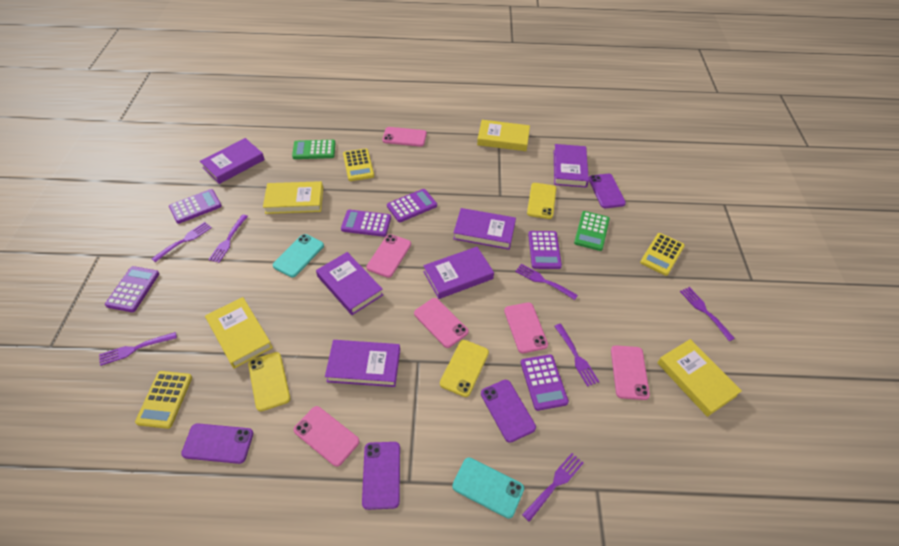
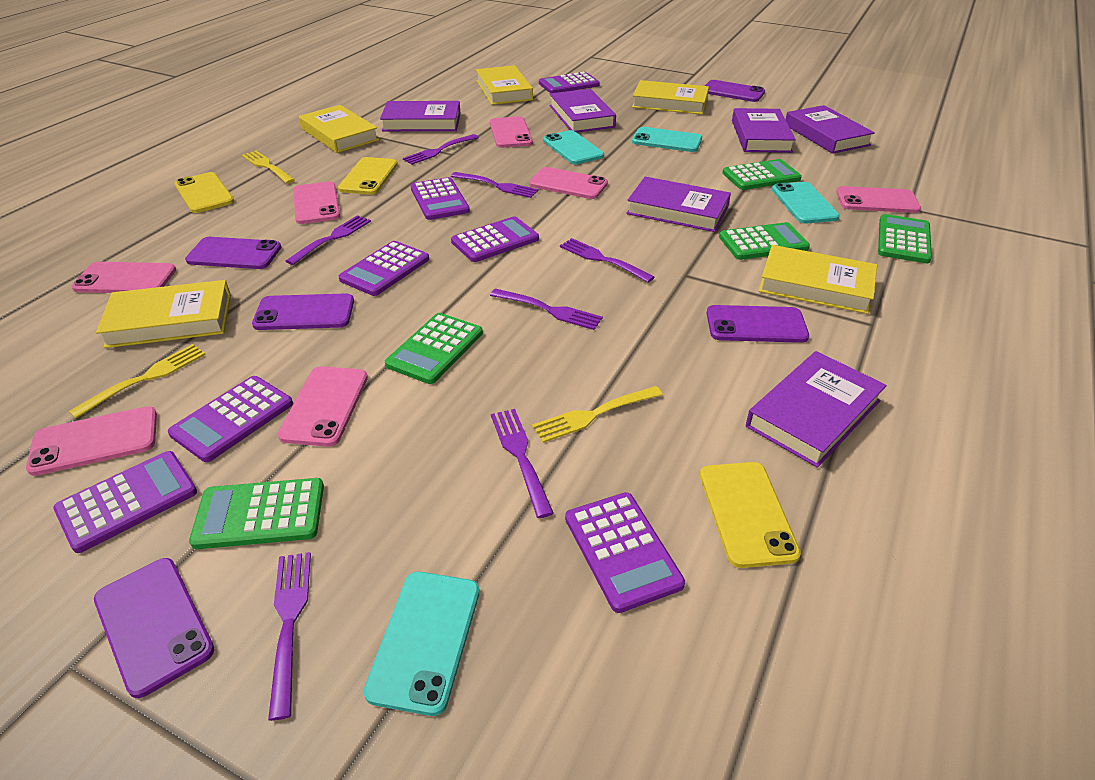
green calculator: [292,140,335,159] [574,211,610,251] = 2 -> [189,478,324,549] [385,313,483,384] [719,222,810,260] [722,159,802,190] [878,214,932,263] = 5
pink phone: [293,406,360,467] [366,234,411,278] [382,127,427,147] [414,298,469,348] [504,302,548,353] [611,345,650,400] = 6 -> [26,406,157,476] [72,262,176,293] [278,366,368,447] [293,181,340,224] [490,116,533,148] [529,167,608,199] [836,186,921,213] = 7
purple calculator: [105,266,159,312] [169,189,222,224] [341,210,391,237] [387,189,437,222] [521,354,569,411] [528,231,562,269] = 6 -> [53,451,197,553] [168,376,293,462] [339,241,429,296] [411,177,470,220] [451,216,539,262] [539,72,600,93] [565,492,685,613] = 7
purple phone: [181,423,253,464] [362,442,400,510] [481,380,536,443] [589,174,626,208] = 4 -> [94,558,215,698] [185,237,281,269] [252,293,354,330] [705,80,765,102] [707,305,809,343] = 5
turquoise phone: [273,234,324,277] [452,458,524,519] = 2 -> [364,572,480,716] [543,130,604,164] [632,127,702,152] [772,182,840,224] = 4
yellow book: [205,297,273,369] [263,181,323,214] [477,120,530,151] [657,339,742,417] = 4 -> [96,280,231,348] [299,105,379,153] [476,65,533,105] [632,80,709,115] [759,245,877,314] = 5
yellow calculator: [135,371,192,429] [343,148,374,181] [640,233,685,276] = 3 -> none = 0
yellow fork: none = 0 -> [69,344,206,419] [242,151,295,184] [532,386,663,443] = 3

